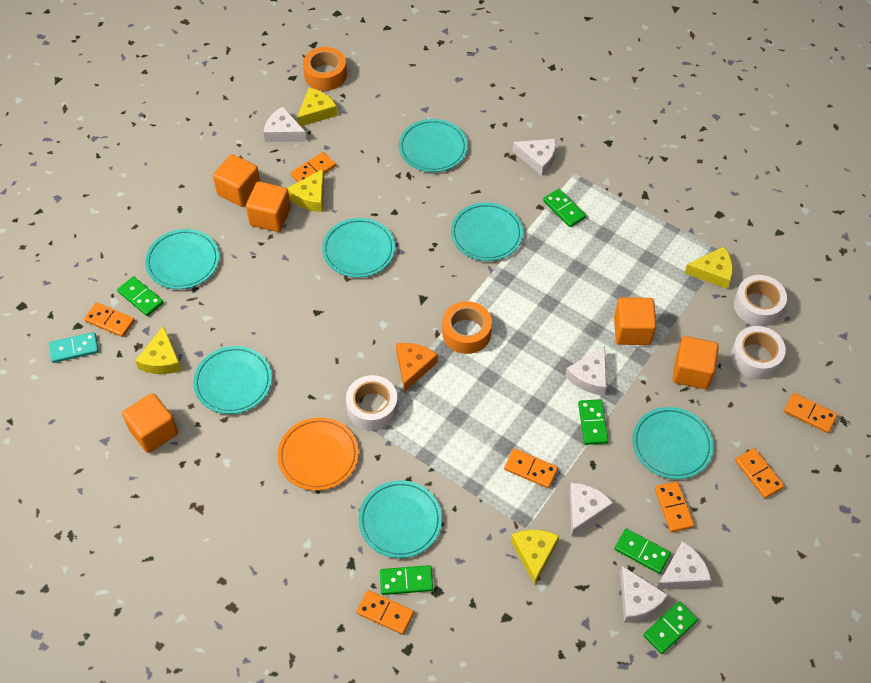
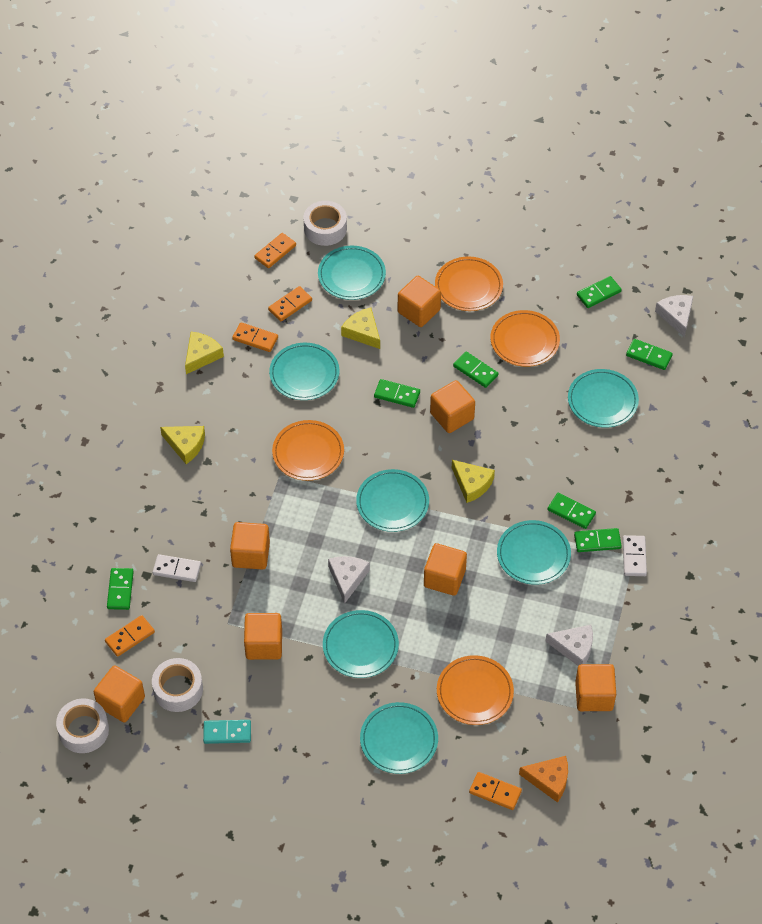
green domino: [117,276,164,316] [380,565,433,595] [543,189,586,227] [578,399,608,445] [615,528,671,574] [643,601,698,654] = 6 -> [107,568,134,610] [374,379,420,408] [453,352,499,388] [547,493,596,529] [574,528,622,552] [577,276,622,308] [626,339,673,370] = 7
orange cube: [122,393,178,453] [213,154,260,207] [246,182,291,232] [614,297,656,345] [672,336,719,389] = 5 -> [93,665,145,722] [230,522,270,570] [244,613,282,660] [398,276,441,327] [424,543,467,596] [430,380,475,433] [575,664,616,711] = 7
orange domino: [84,302,135,337] [291,152,336,182] [356,590,414,635] [504,449,558,488] [655,481,694,532] [735,448,784,498] [784,393,838,433] = 7 -> [105,615,155,657] [232,322,278,352] [254,233,296,268] [268,286,312,321] [469,772,522,810] = 5
orange plate: [277,417,359,491] = 1 -> [272,420,344,481] [435,256,503,311] [437,655,514,725] [490,310,560,367] = 4
orange tape: [303,47,347,91] [442,301,492,354] = 2 -> none = 0
white cheese: [263,106,307,142] [513,139,556,176] [565,346,606,395] [569,483,613,536] [620,566,668,623] [657,541,711,589] = 6 -> [328,556,370,603] [545,625,593,666] [655,295,693,337] = 3
white domino: none = 0 -> [152,554,201,582] [623,535,647,576] = 2
yellow cheese: [135,326,182,374] [287,169,324,212] [297,88,337,126] [511,530,559,585] [685,247,733,289] = 5 -> [160,426,205,464] [185,332,224,374] [341,308,380,349] [452,460,495,503] = 4

